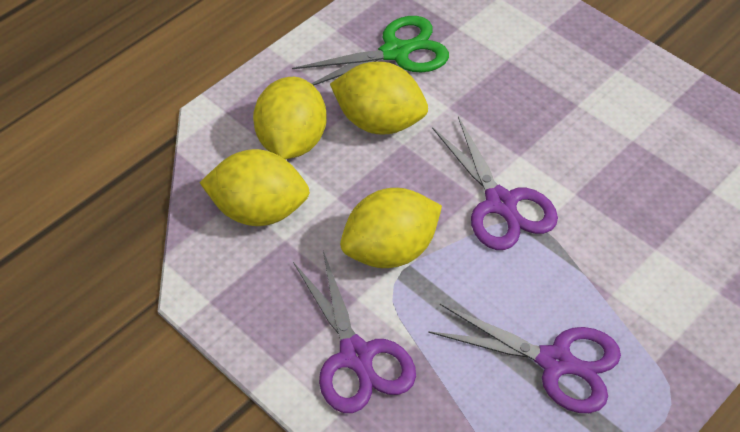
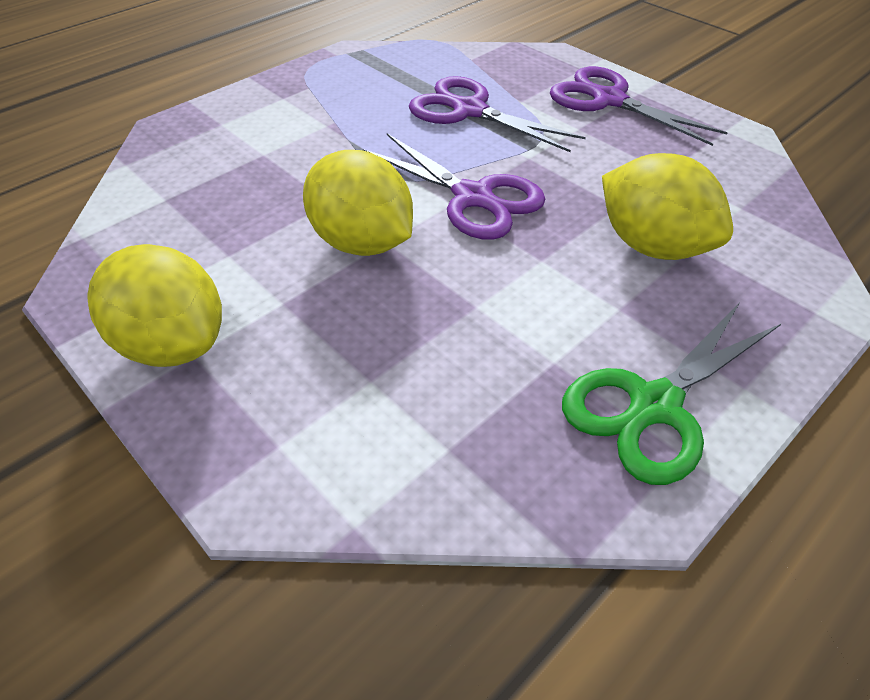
yellow lemon: [200,149,310,226] [253,77,327,159] [330,61,428,135] [340,188,442,268] = 4 -> [87,244,222,367] [303,150,413,256] [602,153,733,260] = 3

